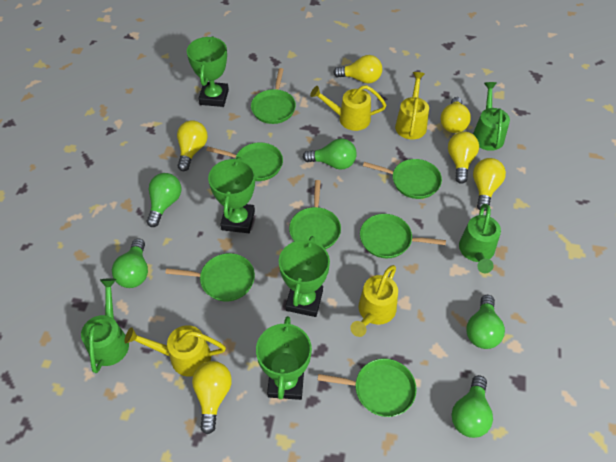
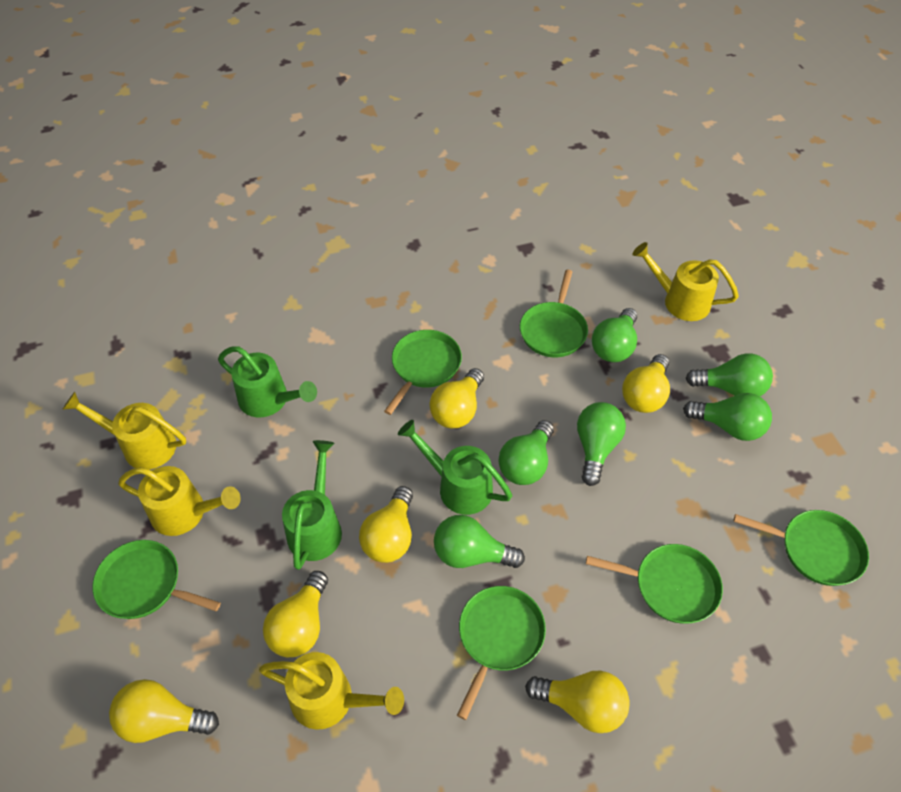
green light bulb: [112,238,148,288] [146,173,181,227] [303,139,357,170] [451,375,493,438] [466,295,505,349] = 5 -> [434,515,525,568] [499,420,554,485] [577,402,626,486] [592,308,637,362] [683,393,772,441] [686,353,773,396] = 6
green pan: [165,253,255,302] [206,142,283,181] [251,68,296,124] [289,180,341,249] [318,359,417,417] [360,214,446,258] [363,159,442,199] = 7 -> [92,540,221,619] [384,330,462,415] [457,586,546,720] [520,270,588,357] [586,544,723,624] [734,510,869,586] = 6
green trophy: [187,36,229,107] [208,157,255,233] [256,316,312,400] [279,236,330,317] = 4 -> none = 0

